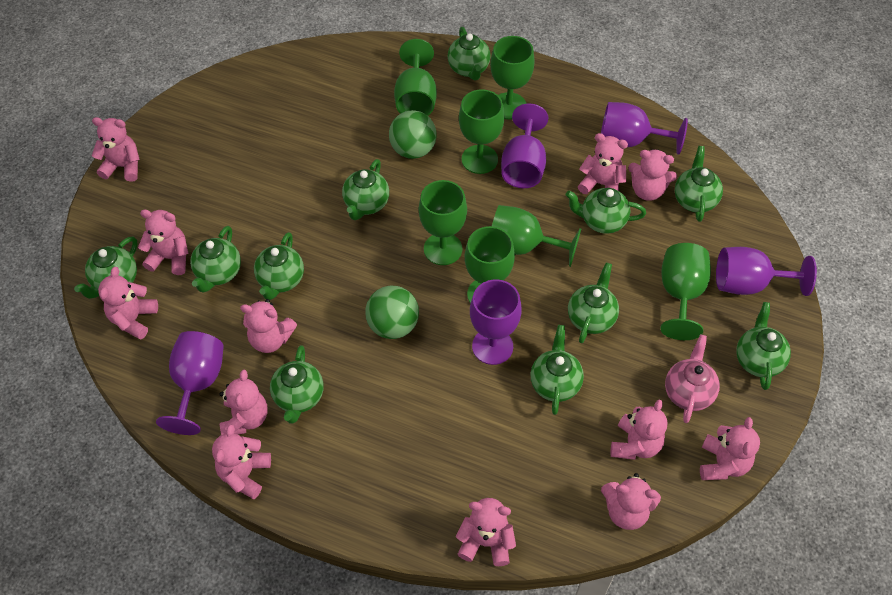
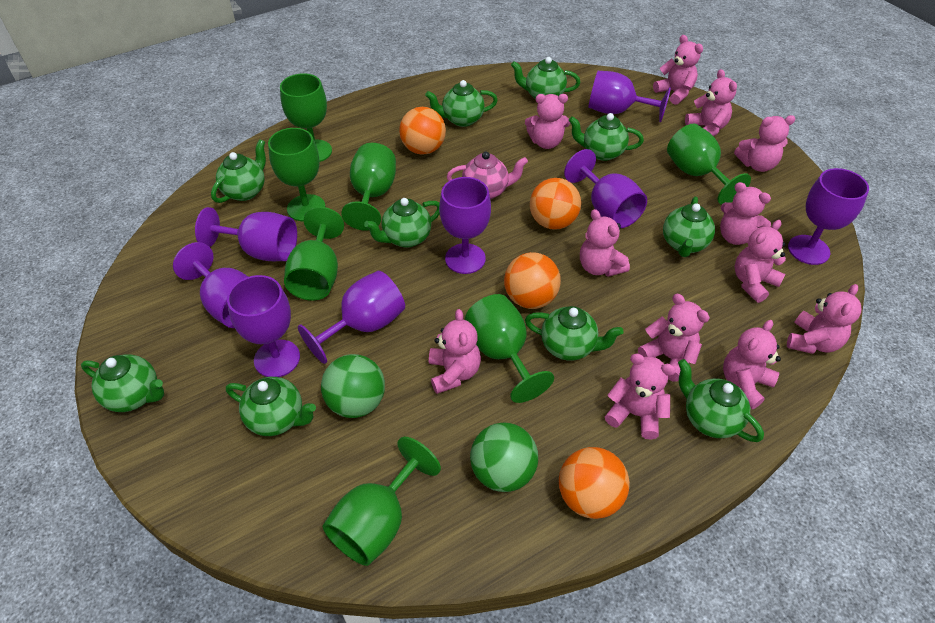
green teapot: [74,237,138,299] [190,226,241,293] [254,232,304,300] [270,345,324,424] [342,159,389,220] [448,27,490,80] [530,325,584,415] [566,188,646,234] [568,263,619,343] [675,146,723,222] [736,302,791,390] = 11 -> [81,354,164,412] [211,139,266,203] [226,377,316,436] [364,198,440,248] [425,80,498,127] [511,57,580,99] [525,306,623,361] [569,113,644,161] [663,197,715,257] [678,359,764,442] = 10
orange ball: none = 0 -> [399,107,446,155] [504,252,561,309] [530,178,581,230] [559,447,630,519] = 4
purple goblet: [156,331,224,435] [470,279,522,365] [501,103,548,188] [601,102,688,155] [716,247,817,296] = 5 -> [173,242,248,328] [195,207,297,261] [227,275,300,377] [298,271,405,364] [439,177,491,274] [564,149,647,228] [588,71,671,122] [788,168,869,265] = 8

